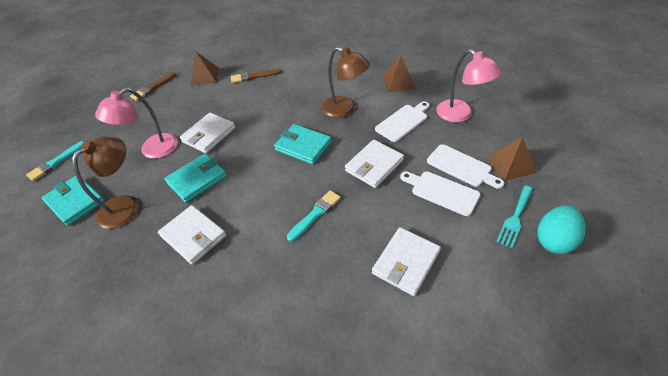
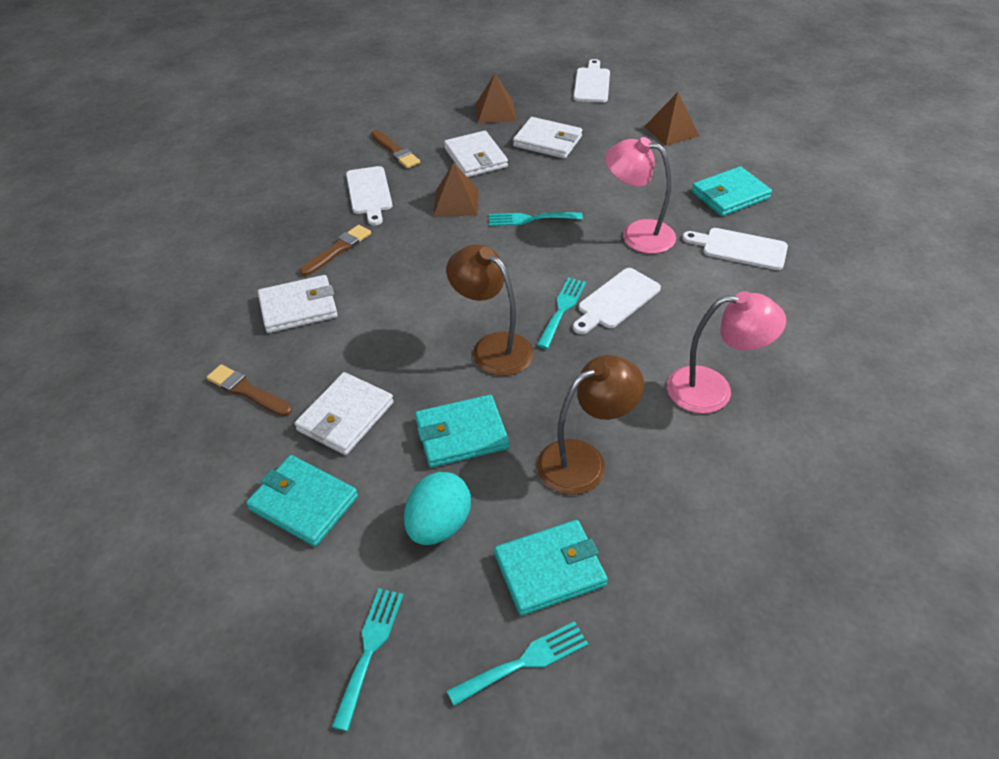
brown brush: [130,72,176,101] [231,69,281,83] = 2 -> [207,364,292,417] [300,225,371,276] [371,130,420,168] = 3
turquoise brush: [26,141,84,181] [287,190,341,242] = 2 -> none = 0
turquoise fork: [496,185,533,248] = 1 -> [332,588,403,731] [447,621,588,706] [489,212,583,226] [537,277,586,349] = 4
turquoise wallet: [42,176,104,226] [164,154,227,203] [274,124,331,165] = 3 -> [246,455,358,547] [415,395,509,467] [494,520,608,616] [692,166,772,216] = 4
white cutting board: [375,101,430,142] [400,171,480,216] [427,144,504,189] = 3 -> [346,166,392,225] [573,268,661,334] [574,59,610,102] [682,228,788,270] = 4

